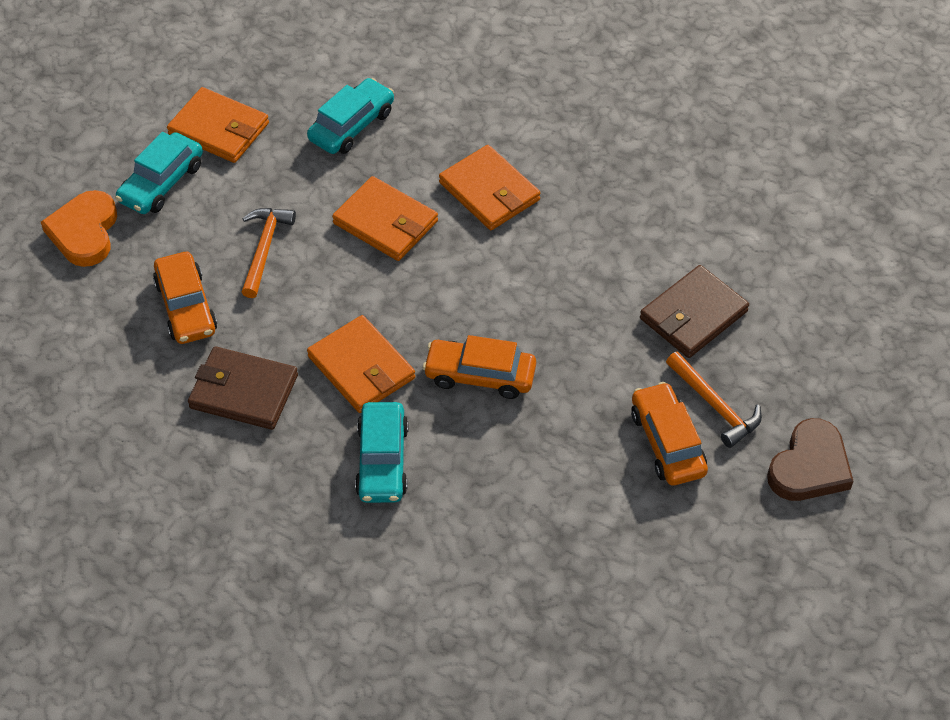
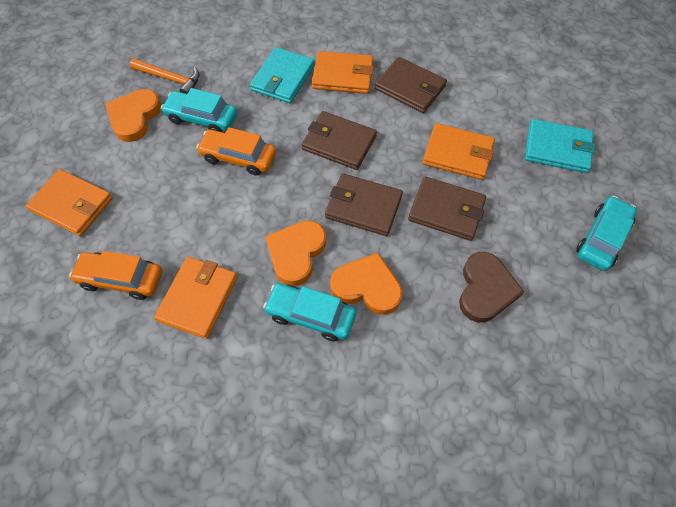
brown wallet: [188,346,298,430] [640,265,749,358] = 2 -> [302,111,377,170] [325,173,403,236] [375,57,447,113] [408,176,486,241] = 4
orange car: [153,252,217,344] [423,335,536,399] [631,382,708,485] = 3 -> [69,251,162,300] [196,127,276,176] = 2
orange hammer: [242,208,296,298] [666,352,762,448] = 2 -> [130,58,200,94] = 1
orange heart: [41,190,117,267] = 1 -> [105,89,161,142] [265,220,326,286] [330,253,402,315] = 3
turquoise wallet: none = 0 -> [250,47,315,103] [525,119,595,173] = 2

